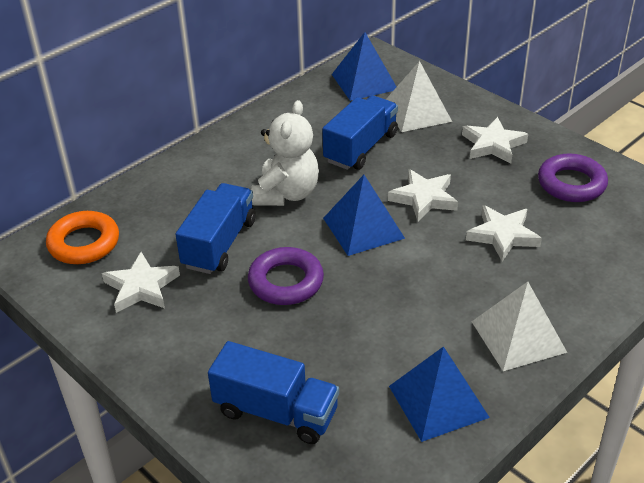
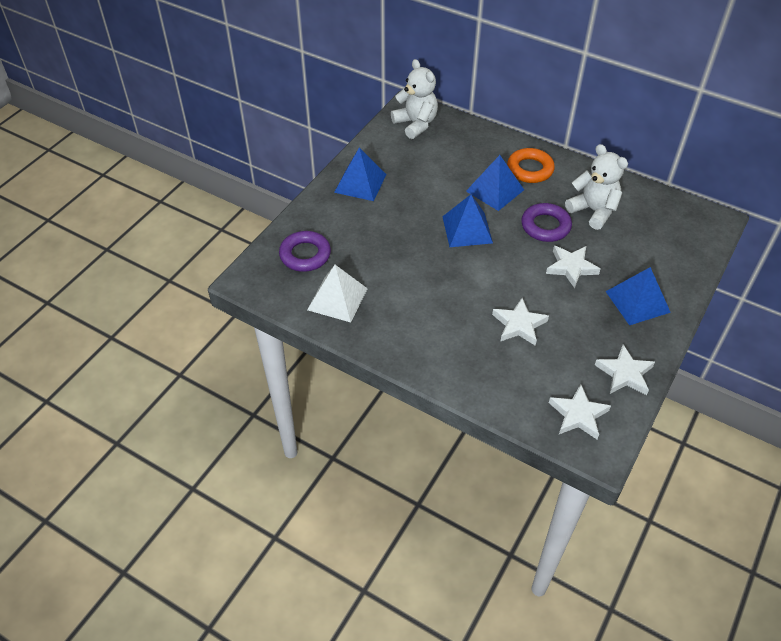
blue pyramid: [323,175,405,256] [332,32,397,101] [389,346,490,442] = 3 -> [334,148,387,201] [442,194,493,247] [466,155,524,211] [606,267,671,325] = 4
blue truck: [175,183,256,274] [208,341,339,444] [322,95,398,170] = 3 -> none = 0
white pyramid: [386,61,452,132] [471,282,567,371] = 2 -> [307,265,368,322] = 1
white teddy bear: [251,100,319,206] = 1 -> [391,59,438,139] [565,144,628,230] = 2

